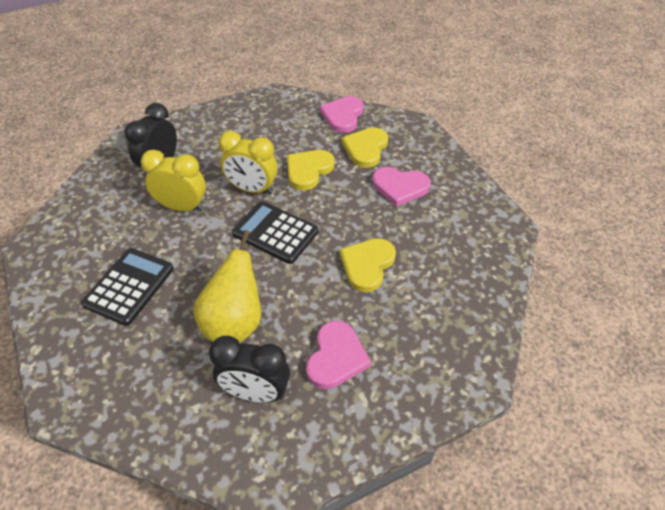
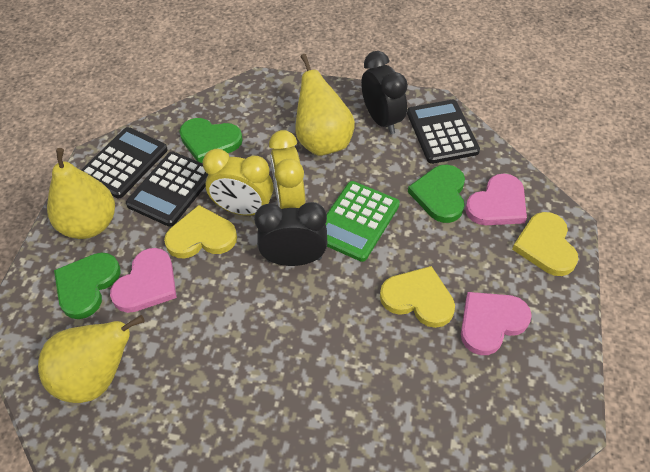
black calculator: [81,248,174,326] [232,201,319,264] = 2 -> [81,127,168,198] [126,152,208,227] [407,100,480,164] = 3
green calculator: none = 0 -> [325,181,400,262] = 1
green heart: none = 0 -> [54,253,121,319] [179,118,243,163] [408,164,465,223] = 3
yellow pear: [193,230,261,343] = 1 -> [38,315,145,403] [47,148,115,239] [295,54,355,156] = 3

